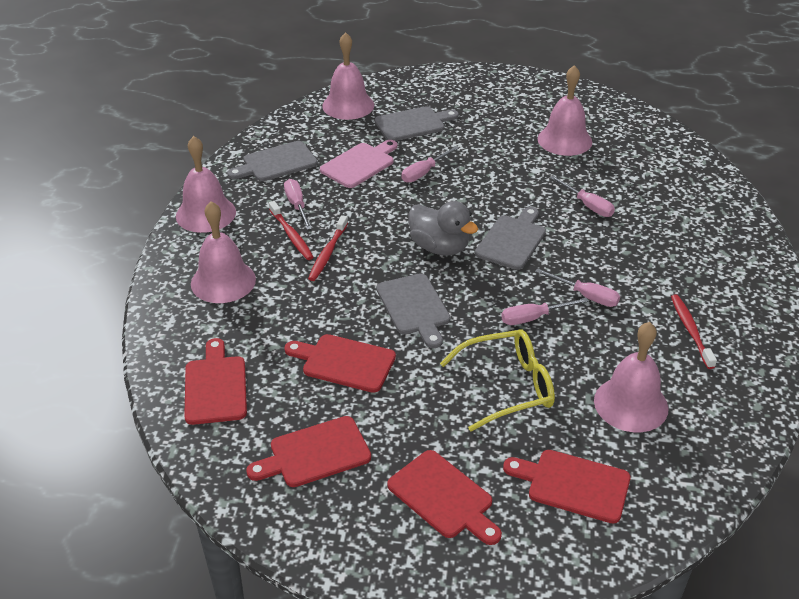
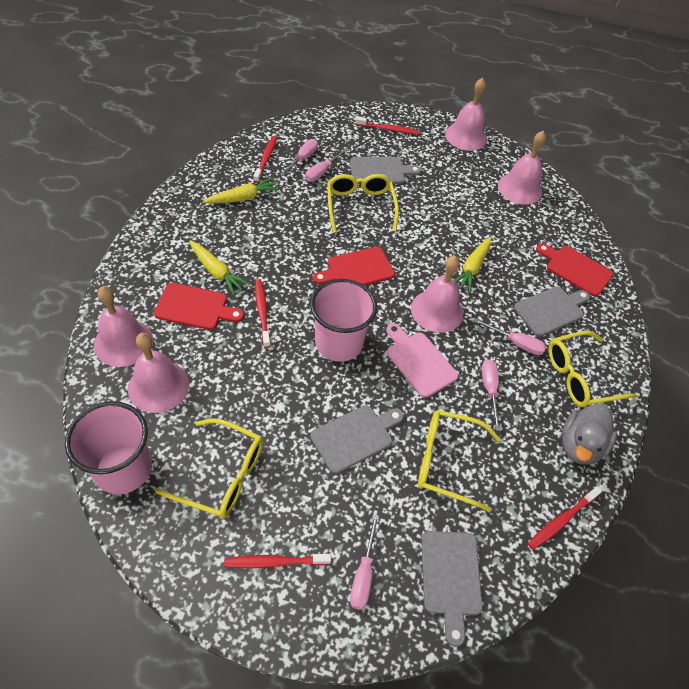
pink cup: none = 0 -> [65,401,152,494] [310,279,377,362] = 2
red cutting board: [184,338,247,425] [246,416,371,487] [284,334,396,393] [387,450,502,545] [503,450,631,524] = 5 -> [154,283,244,330] [313,247,395,286] [536,243,613,297] = 3
red toothbrush: [269,201,313,260] [308,215,348,281] [671,294,717,369] = 3 -> [224,554,331,568] [254,136,277,183] [255,280,270,348] [355,117,419,135] [528,487,602,550] = 5
yellow carrot: none = 0 -> [189,241,250,296] [203,177,280,204] [455,237,491,293] = 3
yellow glasses: [440,329,555,432] = 1 -> [155,418,263,518] [327,174,399,233] [418,410,501,512] [548,331,638,407] = 4

